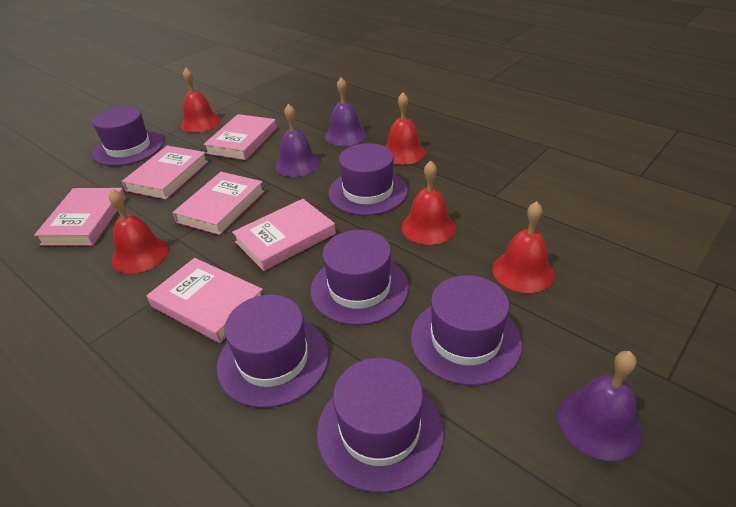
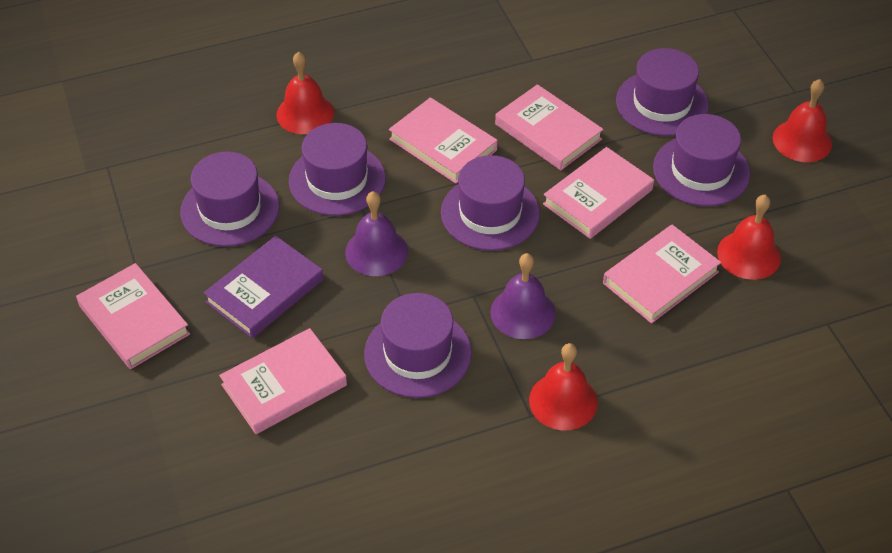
purple bell: [275,104,320,177] [325,77,367,146] [558,351,642,461] = 3 -> [345,191,408,276] [490,253,556,339] = 2
purple book: none = 0 -> [204,236,324,338] = 1
red bell: [109,189,169,273] [181,68,221,133] [385,92,426,165] [401,161,456,245] [492,201,555,293] = 5 -> [277,52,334,134] [529,343,598,430] [717,195,781,280] [773,79,832,162] = 4

